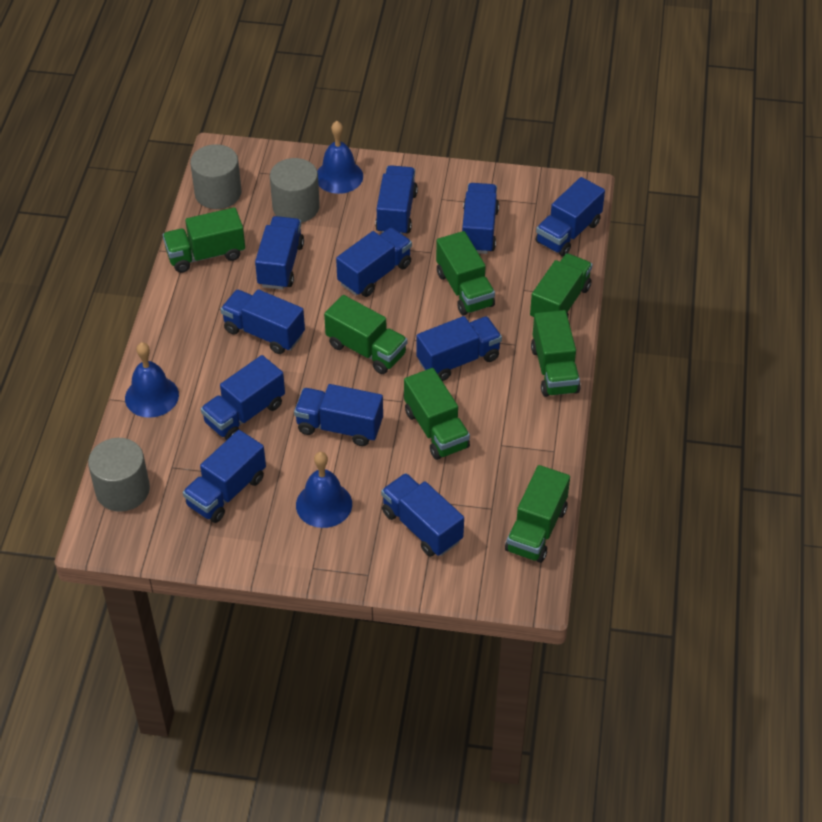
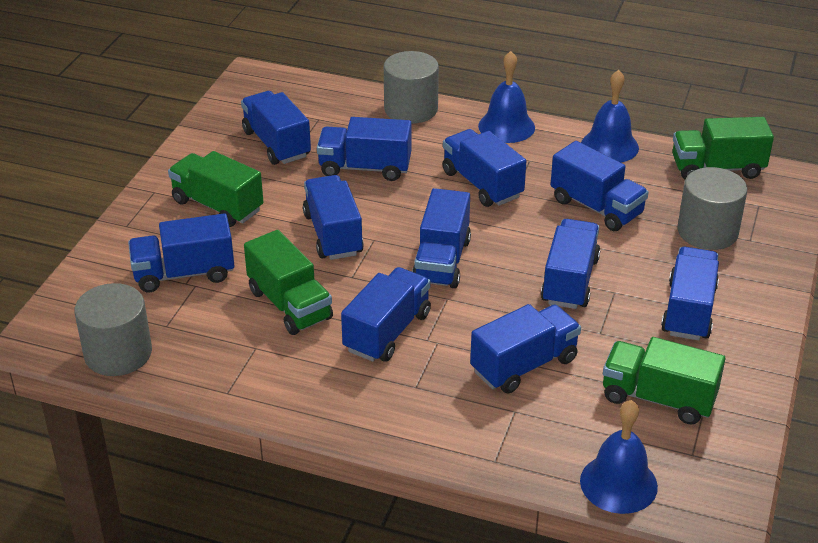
green truck: [163,207,245,273] [324,295,407,374] [404,368,470,460] [436,231,495,315] [505,465,570,563] [530,253,593,317] [531,310,581,397] = 7 -> [168,151,263,227] [244,230,333,335] [603,337,725,425] [672,117,774,179] = 4

